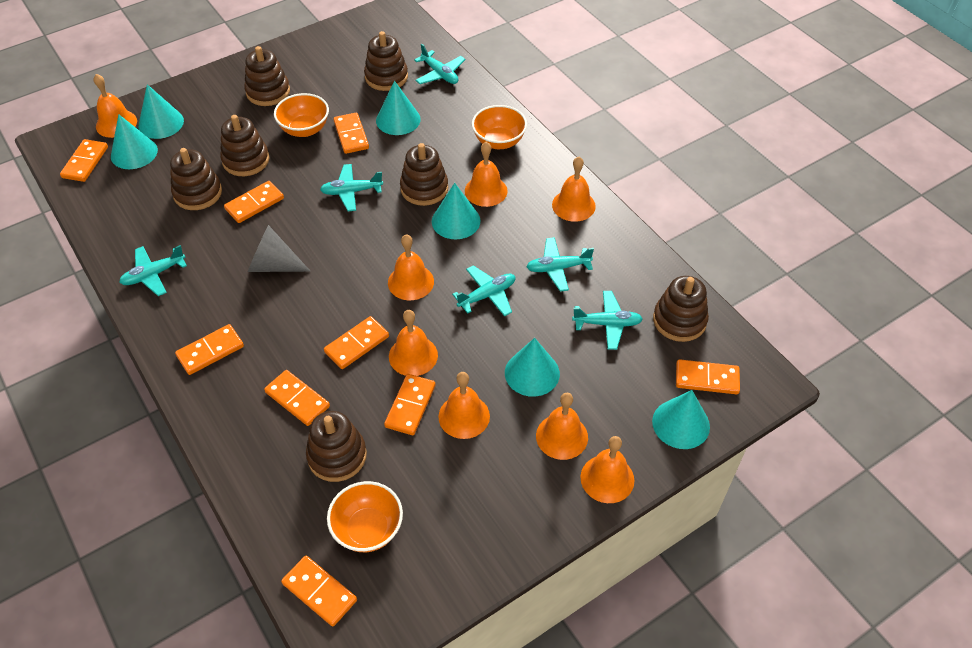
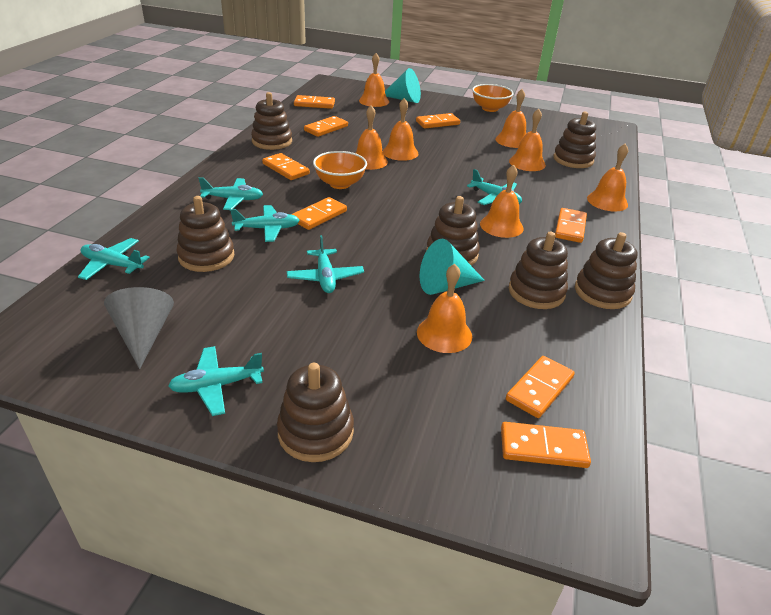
orange bowl: [274,93,329,137] [327,481,403,552] [472,105,527,149] = 3 -> [313,151,367,189] [472,84,514,112] = 2
orange domino: [60,139,108,182] [175,324,244,375] [224,181,284,223] [264,370,330,426] [281,556,357,627] [324,316,389,369] [334,113,369,154] [384,374,436,435] [676,359,740,394] = 9 -> [262,153,310,180] [291,197,347,230] [294,95,335,109] [304,116,348,137] [416,113,460,128] [501,422,591,468] [506,356,575,418] [555,208,587,243] = 8
turquoise cone: [111,114,158,169] [138,84,184,139] [376,81,421,135] [432,183,481,239] [505,338,560,397] [652,390,710,449] = 6 -> [385,68,421,103] [420,239,485,295] = 2

